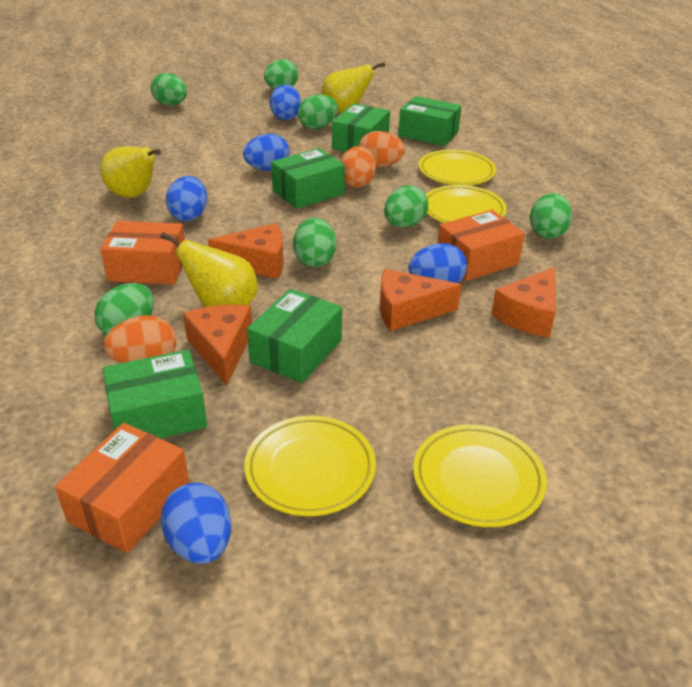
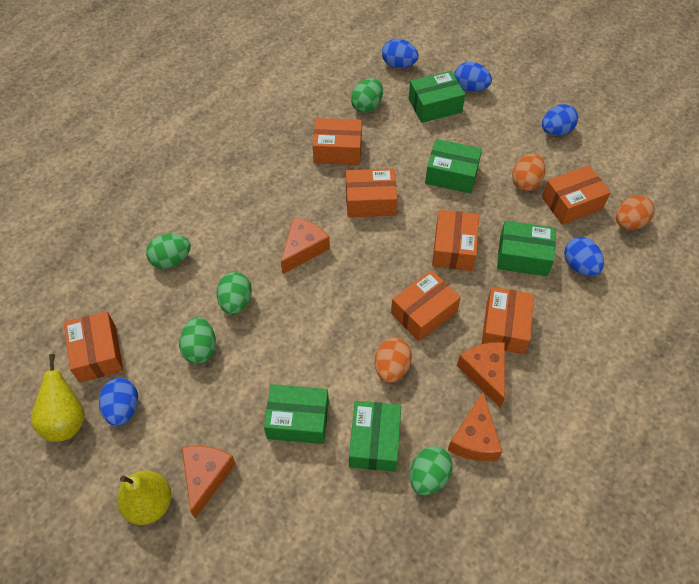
green egg: [94,283,154,336] [151,73,187,106] [264,59,298,89] [293,217,336,267] [298,94,338,129] [384,185,428,228] [530,193,572,239] = 7 -> [146,234,191,269] [179,317,216,364] [217,272,252,315] [351,78,383,113] [410,446,453,495] = 5
orange box: [55,423,189,553] [100,221,185,284] [438,210,525,281] = 3 -> [64,311,123,383] [313,118,362,165] [346,169,397,217] [391,270,461,341] [432,210,479,271] [481,287,534,354] [542,165,611,225] = 7
yellow pear: [100,147,161,197] [160,232,258,307] [321,62,385,113] = 3 -> [31,354,85,442] [117,471,171,525] = 2
yellow plate: [244,416,376,516] [413,424,547,527] [419,150,496,185] [426,185,507,223] = 4 -> none = 0

